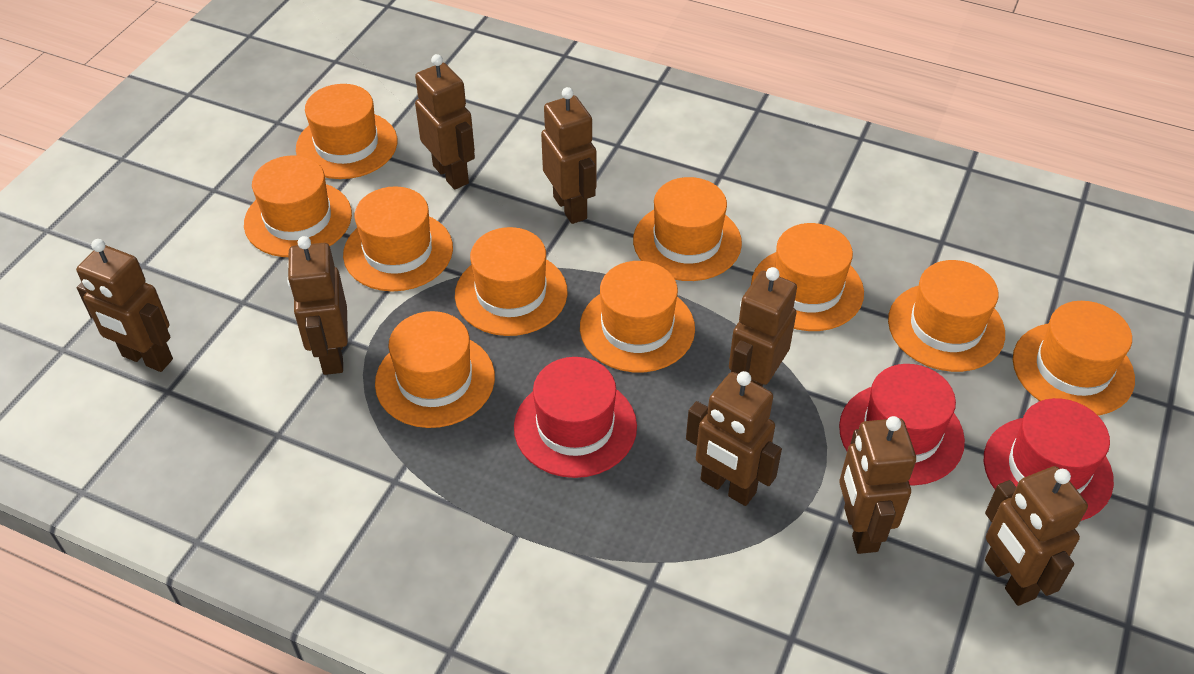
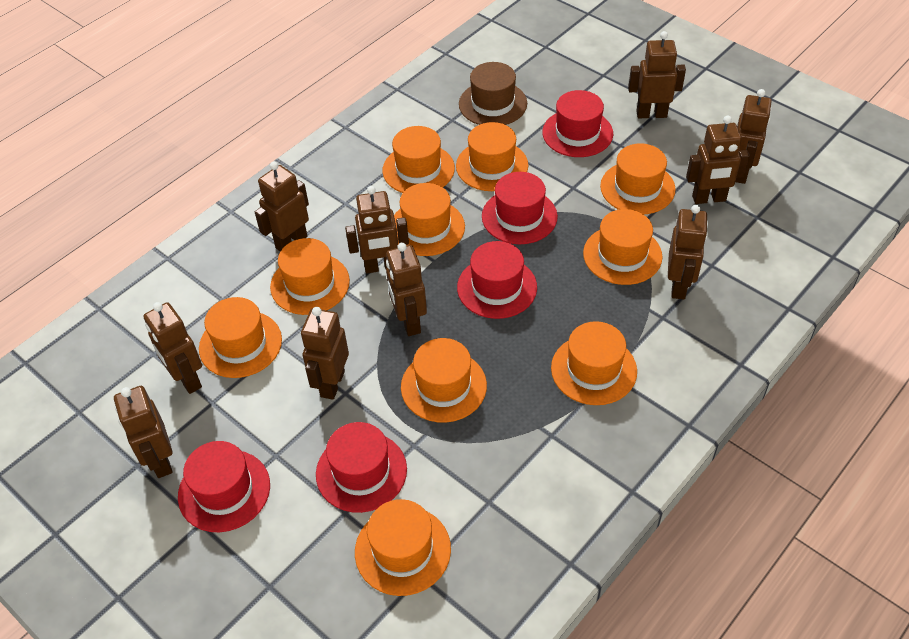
brown hat: none = 0 -> [459,62,527,125] = 1
brown robot: [76,239,173,372] [287,236,348,375] [415,54,475,190] [541,87,596,224] [686,371,782,506] [729,267,797,387] [839,416,916,554] [985,466,1088,606] = 8 -> [114,386,173,478] [143,302,202,394] [255,162,309,252] [301,307,349,400] [345,186,409,273] [386,243,427,336] [628,31,686,118] [668,205,708,299] [686,116,750,204] [735,89,772,184] = 10
red hat: [514,357,637,478] [839,364,965,485] [984,398,1114,521] = 3 -> [178,441,270,532] [316,422,407,513] [457,241,537,319] [482,172,558,244] [542,90,613,157] = 5

